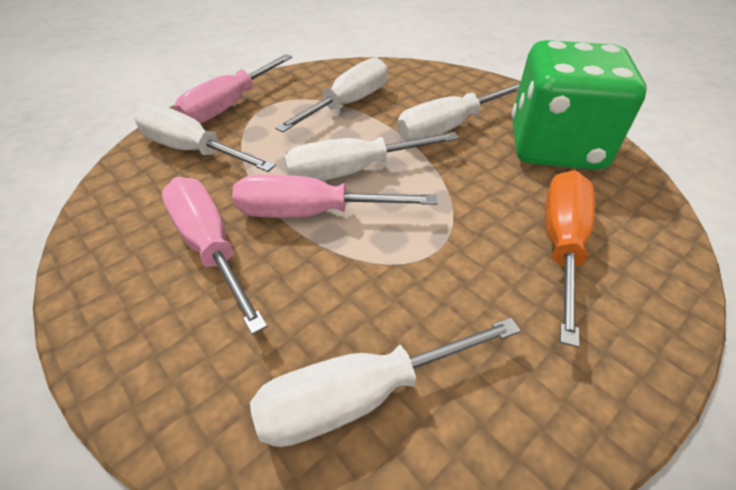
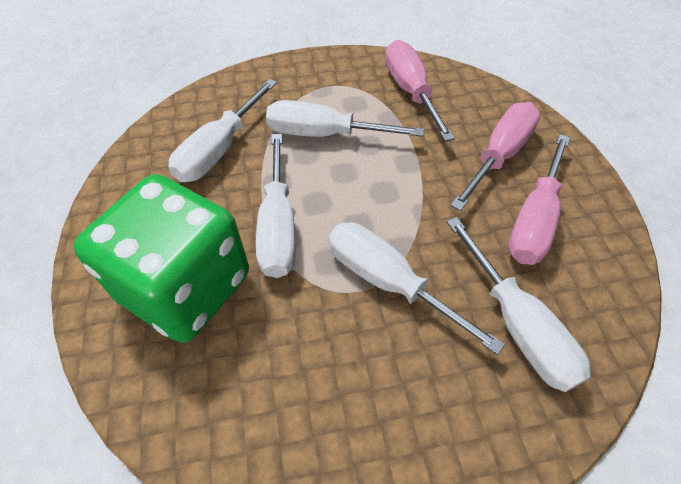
orange screwdriver: [545,170,595,347] = 1 -> none = 0

